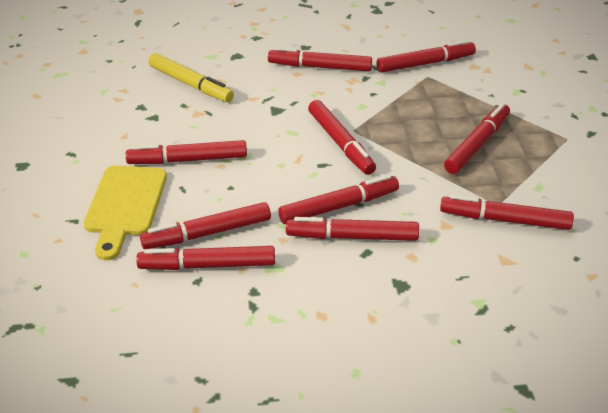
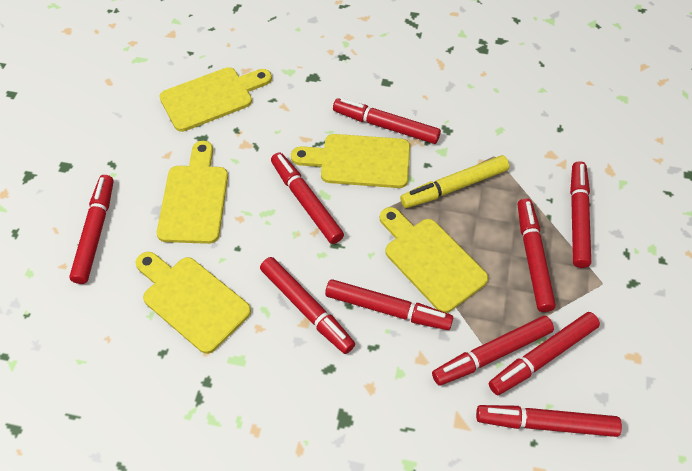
yellow cutting board: [84,166,167,260] = 1 -> [136,252,251,354] [157,141,228,244] [159,67,272,132] [291,134,410,188] [380,207,488,313] = 5

